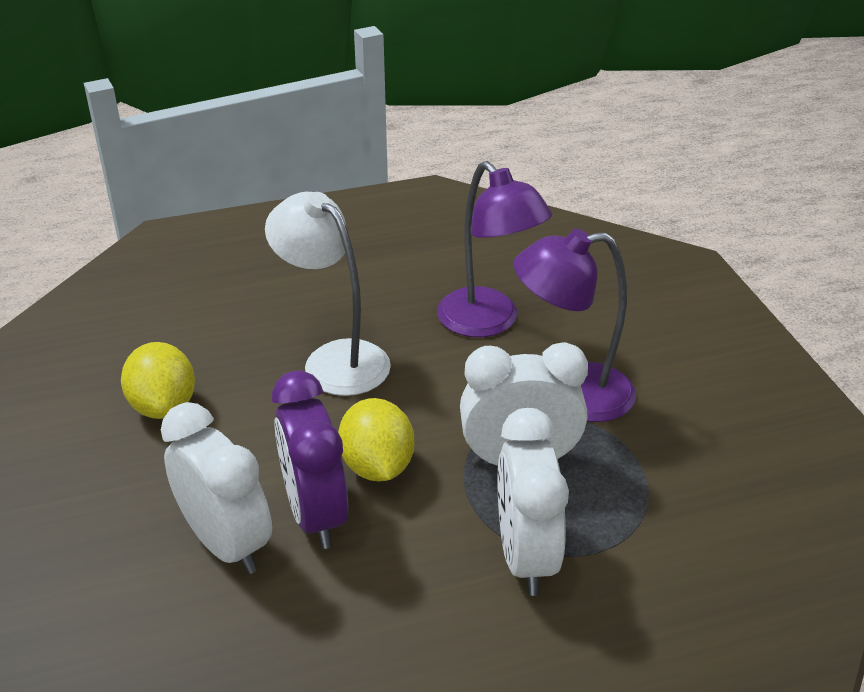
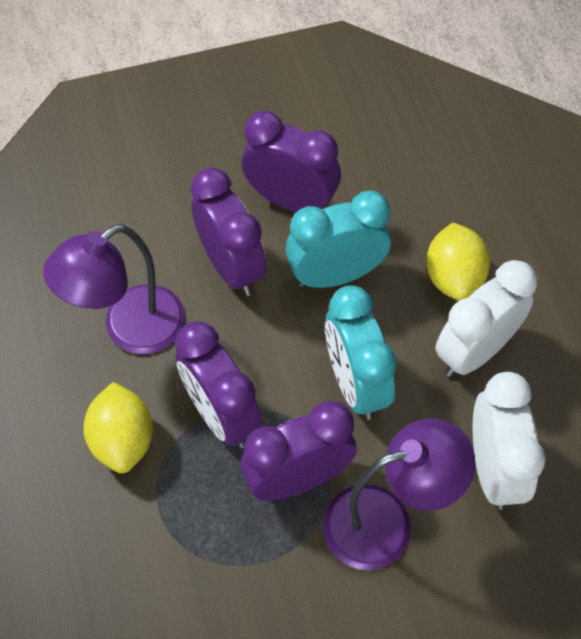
purple clock: [272,371,348,549] = 1 -> [175,321,262,448] [191,168,267,296] [240,401,357,501] [241,110,341,212] = 4
turquoise clock: none = 0 -> [285,190,391,288] [325,285,397,419] = 2
white clock: [161,402,272,574] [460,342,588,466] [497,408,569,596] = 3 -> [435,260,537,377] [473,372,546,510] = 2
white lamp: [265,192,391,396] = 1 -> none = 0

